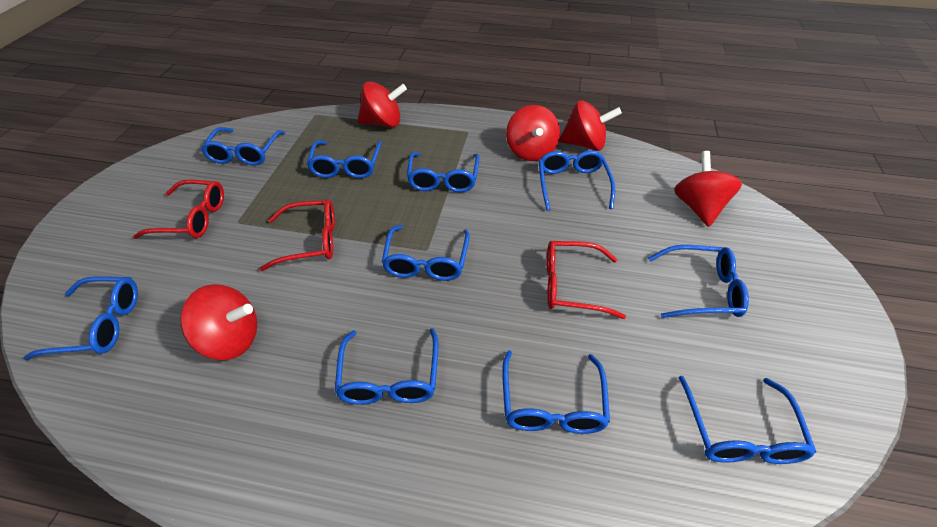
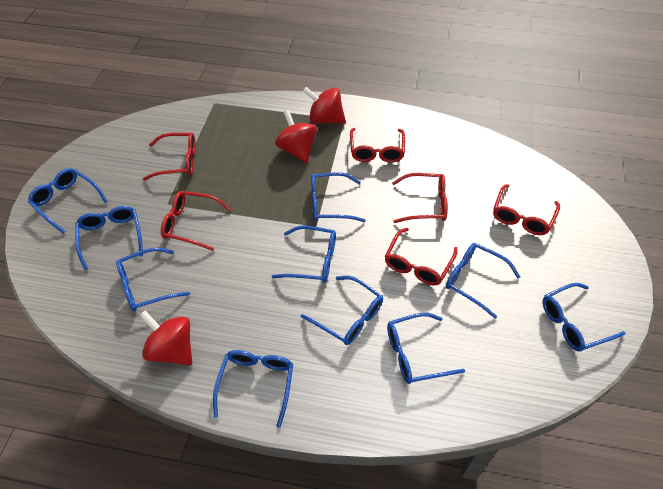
red glasses: [133,180,224,239] [260,199,335,271] [547,241,626,319] = 3 -> [143,132,196,181] [161,191,231,251] [350,128,405,163] [385,228,458,285] [392,173,448,223] [493,184,560,235] = 6
red spinning top: [180,284,257,360] [358,81,407,128] [506,105,560,161] [559,101,622,151] [674,151,742,227] = 5 -> [139,311,192,366] [275,110,317,163] [303,87,346,124] = 3

